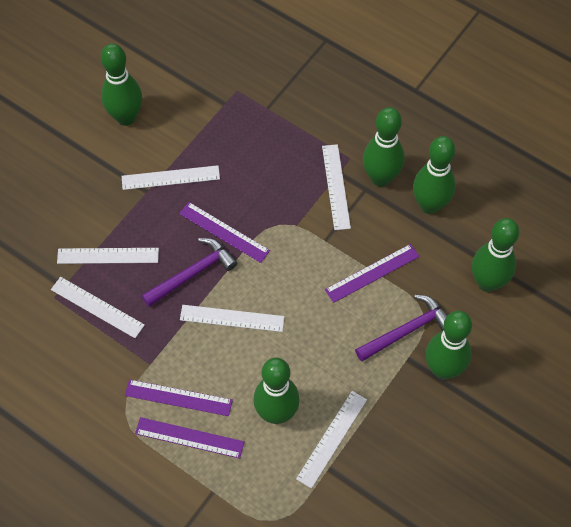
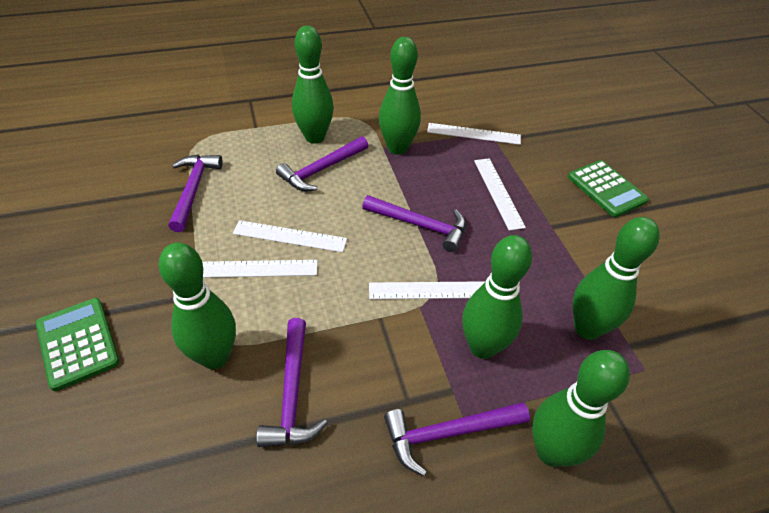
green calculator: none = 0 -> [36,298,119,391] [568,160,649,217] = 2
purple hammer: [142,238,237,307] [355,295,448,361] = 2 -> [168,155,223,232] [256,318,327,447] [276,136,368,191] [362,195,466,252] [384,402,530,476] = 5
purple ruler: [125,379,233,416] [135,417,244,459] [179,202,270,263] [325,244,420,303] = 4 -> none = 0
white ruler: [51,277,145,338] [57,248,159,264] [122,165,220,190] [180,305,285,332] [296,391,367,489] [322,144,351,230] = 6 -> [202,260,318,278] [233,220,347,252] [369,281,486,299] [427,123,521,145] [474,158,526,231] = 5

